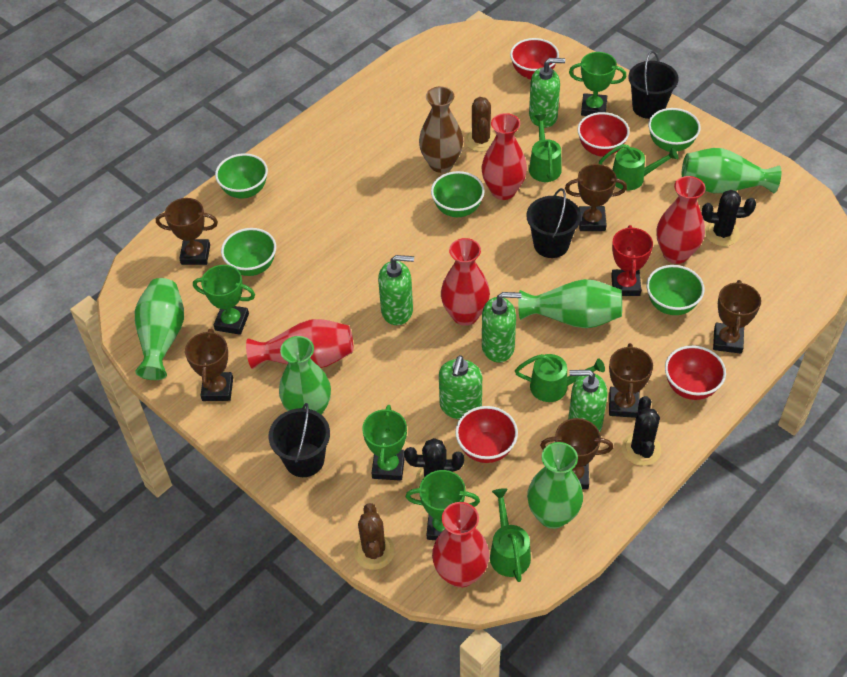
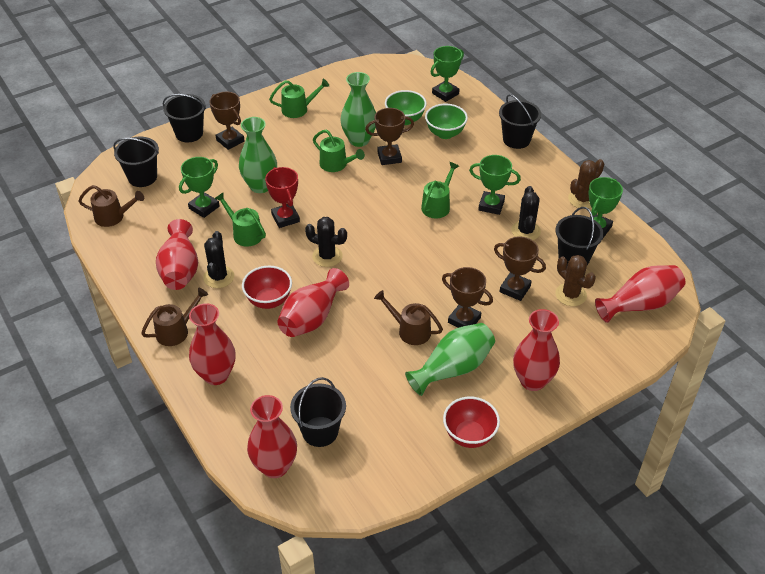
black bucket: [268,403,330,477] [526,188,581,258] [628,51,679,119] = 3 -> [113,137,159,187] [163,94,206,142] [290,377,346,447] [499,94,541,149] [555,207,604,265] = 5
brown trophy: [156,198,218,265] [185,329,233,401] [540,418,613,489] [565,164,627,231] [609,343,653,418] [713,280,761,354] = 6 -> [209,92,245,150] [365,108,414,165] [442,267,493,328] [494,237,546,301] = 4
brown vase: [419,86,463,173] = 1 -> none = 0
brown watering can: none = 0 -> [79,185,144,227] [141,288,208,346] [374,290,443,345] = 3
green bowl: [215,153,268,198] [221,228,276,276] [431,171,485,217] [646,265,705,315] [648,108,701,152] = 5 -> [385,90,427,125] [425,104,468,139] = 2
green soap dispenser: [378,255,414,325] [439,355,482,419] [482,292,521,363] [529,58,565,128] [568,370,608,432] = 5 -> none = 0
green vase: [135,278,184,380] [279,336,331,415] [518,279,622,328] [527,442,583,529] [682,148,781,193] = 5 -> [239,117,277,193] [341,72,376,147] [405,323,495,396] = 3
red bowl: [455,406,518,463] [510,38,559,79] [577,112,630,156] [665,345,726,400] = 4 -> [242,266,292,309] [443,397,500,448] = 2
red vase: [246,319,353,369] [432,502,490,588] [441,238,490,326] [482,113,527,200] [657,176,706,264] = 5 -> [156,219,198,290] [189,303,236,385] [247,395,297,478] [278,268,349,337] [513,309,560,391] [595,265,685,323] = 6

